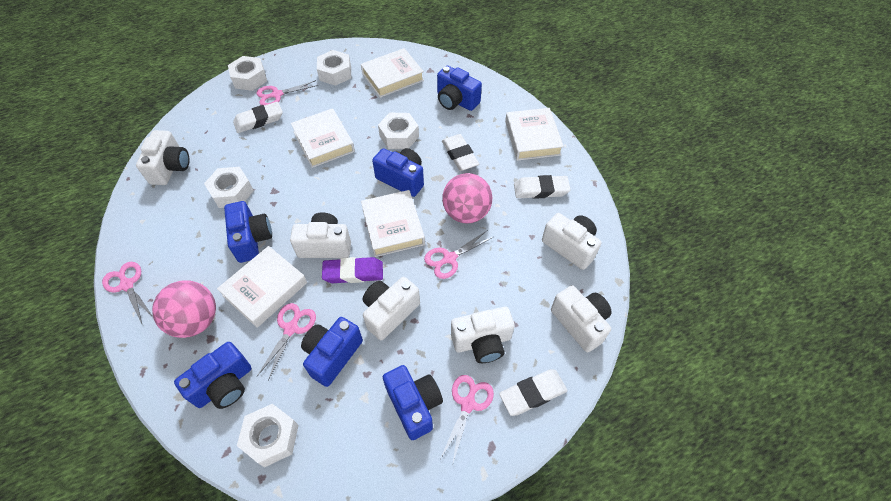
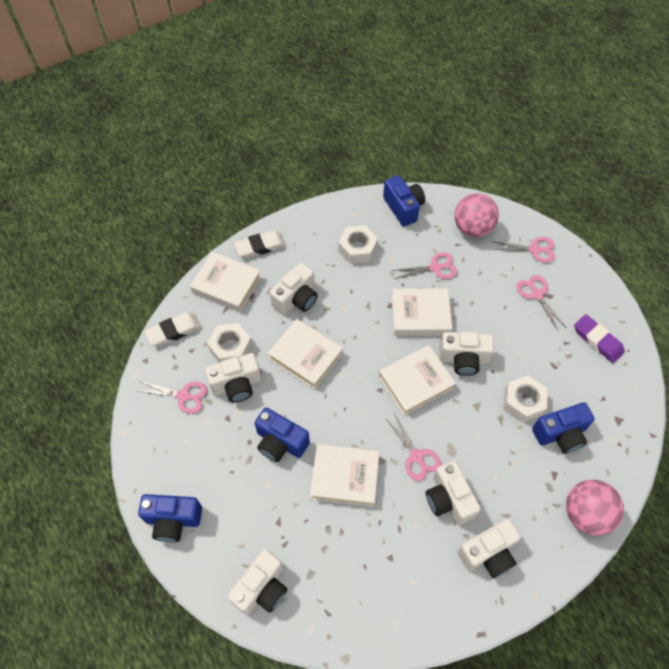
blue camera: [174,342,251,409] [224,201,272,263] [301,317,363,387] [372,148,424,197] [383,365,443,440] [437,66,482,111] = 6 -> [138,494,202,542] [255,407,310,462] [383,175,425,226] [532,402,595,454] = 4
white eraser: [233,102,283,133] [442,134,479,171] [499,369,568,416] [514,175,571,199] = 4 -> [145,312,201,347] [234,230,286,258] = 2
white nut: [204,167,254,208] [228,56,267,91] [237,404,299,467] [317,50,351,86] [378,113,419,149] = 5 -> [207,323,252,363] [338,225,378,264] [504,376,547,423] = 3

